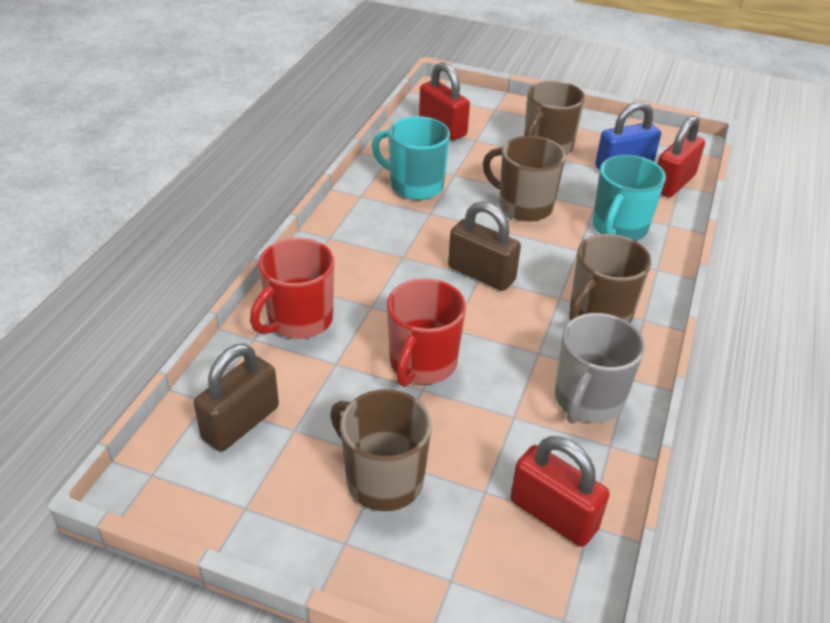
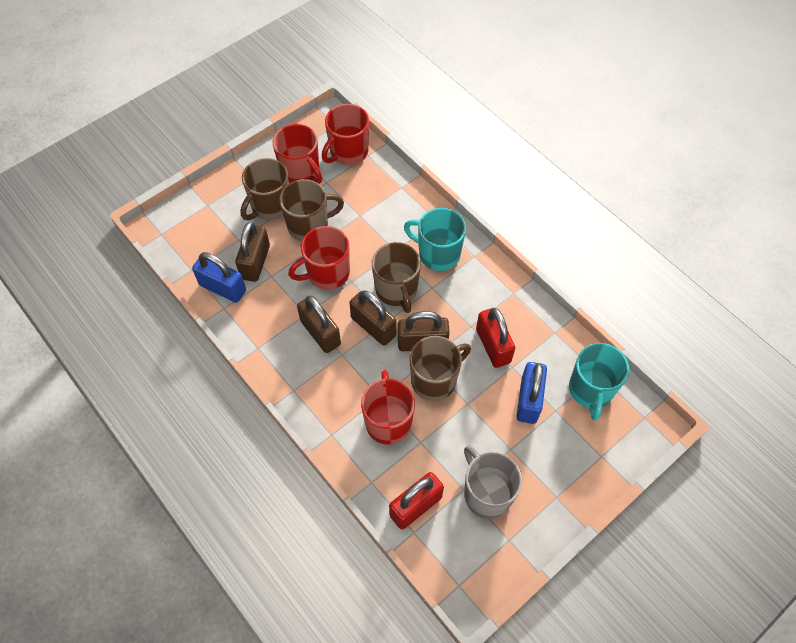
blue padlock: [595,101,661,170] = 1 -> [192,252,246,303] [516,362,547,424] = 2
brown padlock: [194,344,279,452] [448,201,521,291] = 2 -> [235,222,270,282] [297,296,341,353] [349,290,396,346] [398,311,450,351] = 4
red mug: [250,238,334,339] [387,279,466,387] = 2 -> [273,124,322,184] [288,226,350,290] [322,104,369,165] [361,370,415,444] = 4
red padlock: [419,62,470,140] [510,436,610,547] [657,116,705,198] = 3 -> [389,472,444,529] [476,308,515,368] = 2

